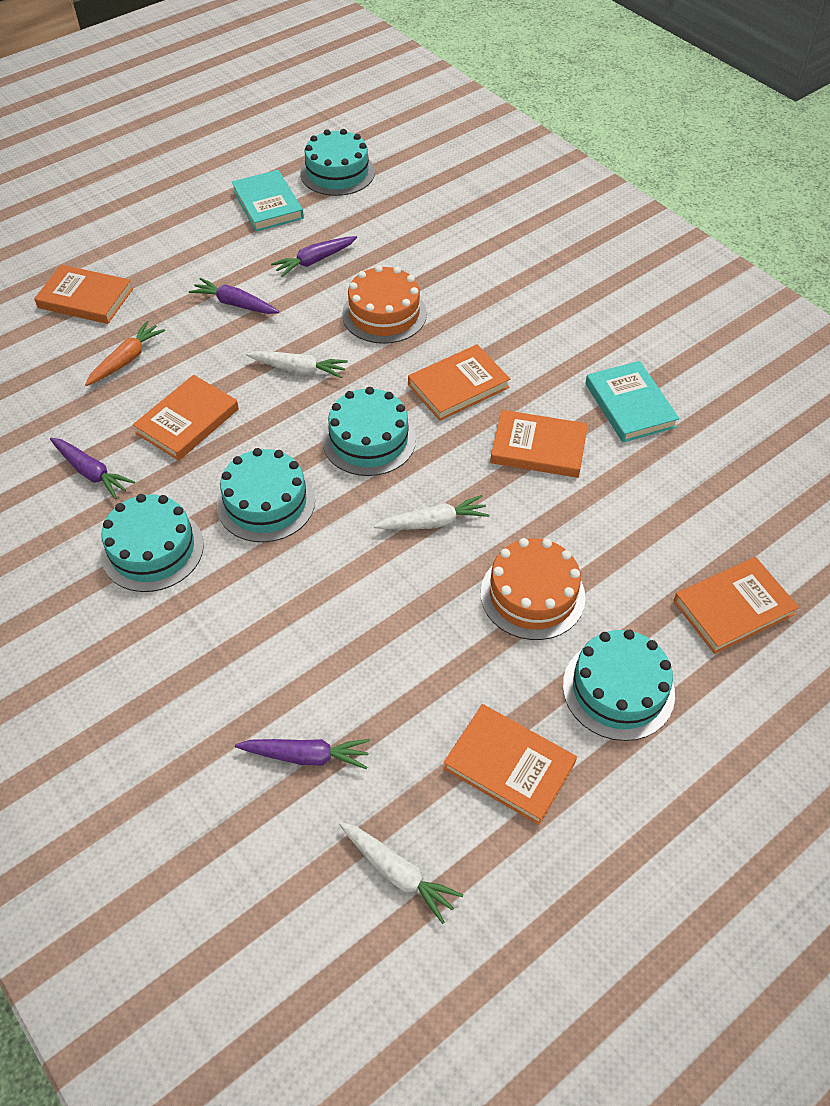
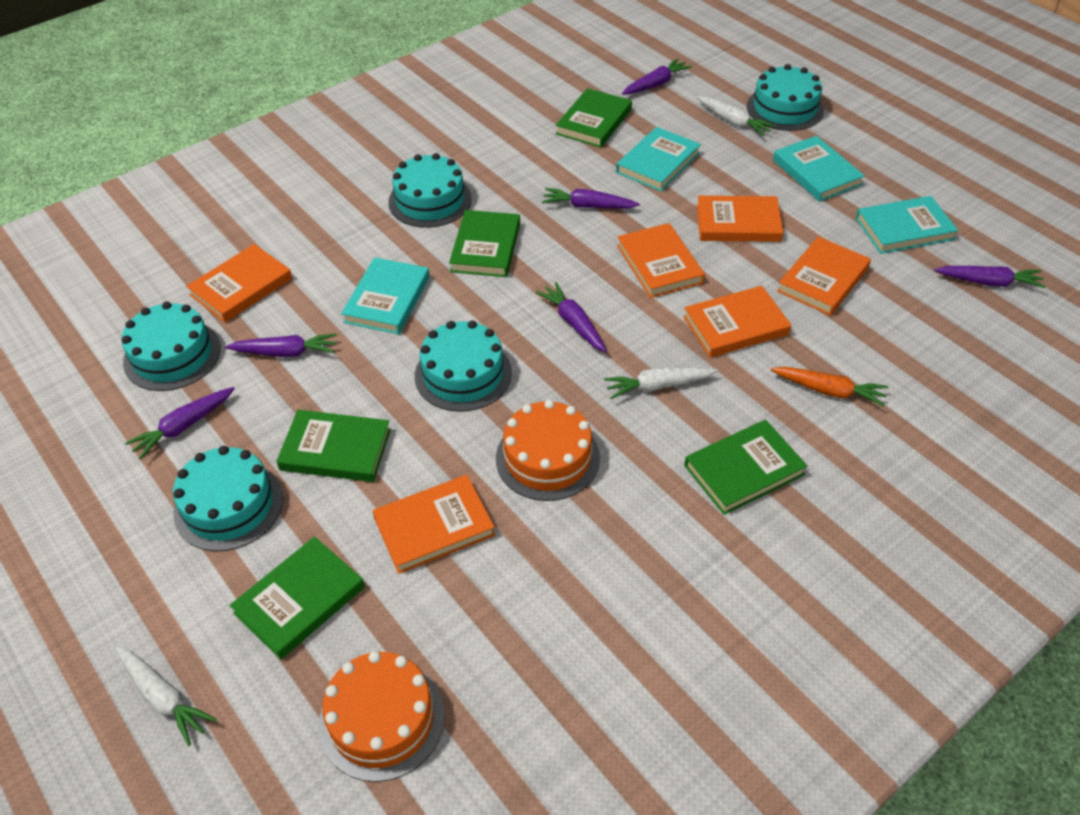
green book: none = 0 -> [230,537,365,659] [276,410,391,482] [449,210,520,277] [556,88,632,148] [684,419,808,515] = 5
purple carrot: [50,438,135,499] [189,278,279,314] [235,739,370,770] [271,236,357,277] = 4 -> [125,387,235,460] [225,333,337,357] [535,282,607,352] [542,188,640,208] [622,58,692,95] [934,266,1046,288] = 6
turquoise book: [231,170,304,232] [585,361,680,442] = 2 -> [341,257,430,334] [616,127,701,192] [773,136,865,202] [856,196,958,254] = 4

